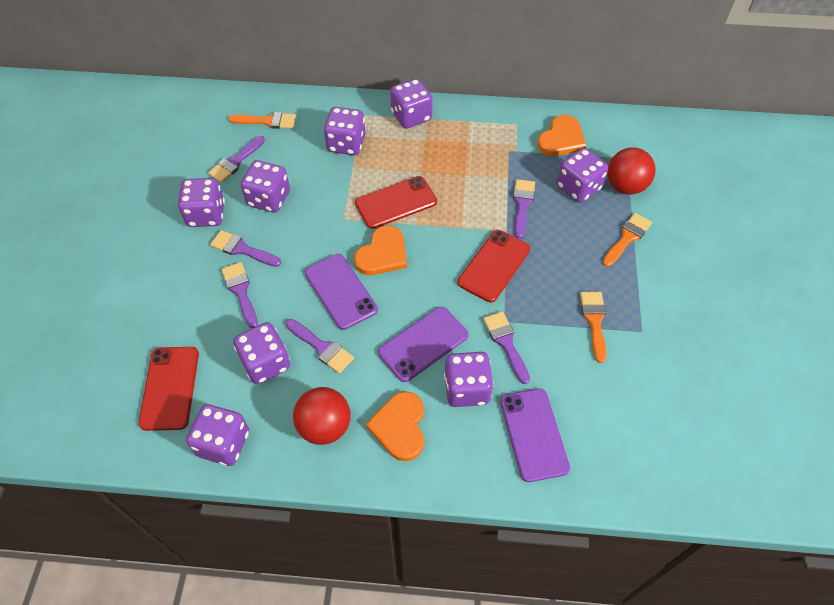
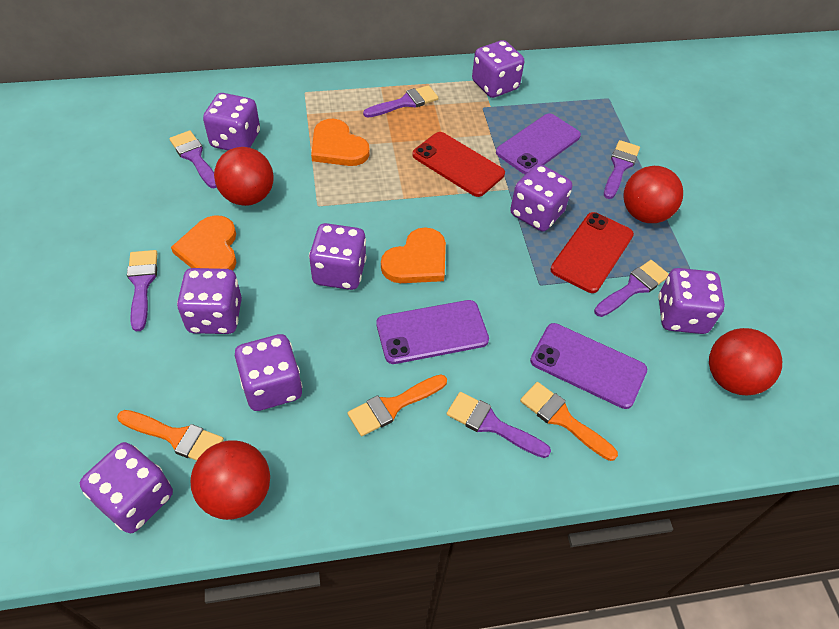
red ball: [293,387,351,445] [607,147,656,195] = 2 -> [191,440,270,520] [214,147,274,206] [623,166,683,223] [709,328,782,396] = 4
red phone: [138,347,199,431] [355,176,437,229] [458,230,531,302] = 3 -> [412,132,505,197] [550,212,634,293] = 2

